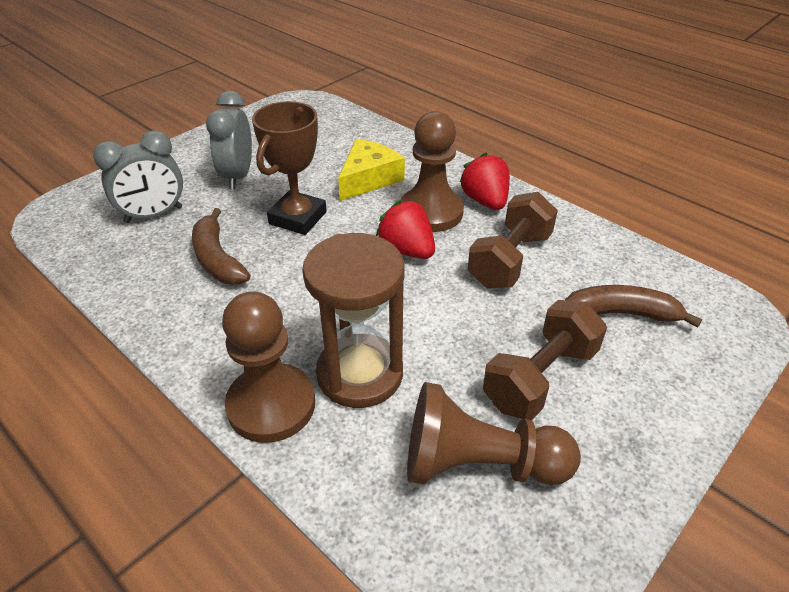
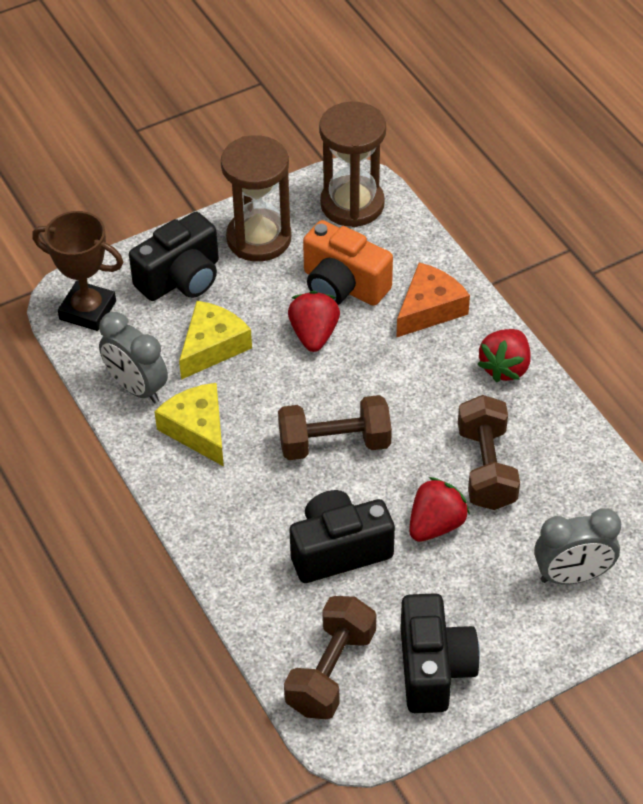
black camera: none = 0 -> [129,212,219,301] [289,490,395,583] [401,593,480,713] = 3
brown banana: [192,208,251,284] [565,285,702,328] = 2 -> none = 0
brown dumbbell: [468,192,558,289] [483,300,607,420] = 2 -> [278,395,392,460] [284,596,376,719] [458,395,520,510] = 3
brown hourglass: [302,233,405,408] = 1 -> [221,135,291,262] [319,102,386,227] = 2
brown pawn: [222,291,315,443] [400,111,464,232] [407,382,581,485] = 3 -> none = 0
orange camera: none = 0 -> [303,220,393,306] = 1
orange cheese: none = 0 -> [396,262,470,338] = 1
red strawberry: [376,200,435,259] [460,153,510,210] = 2 -> [288,291,340,352] [409,477,470,542] [477,329,531,382] = 3
yellow cheese: [338,139,405,201] = 1 -> [154,383,224,466] [179,301,252,380] = 2

